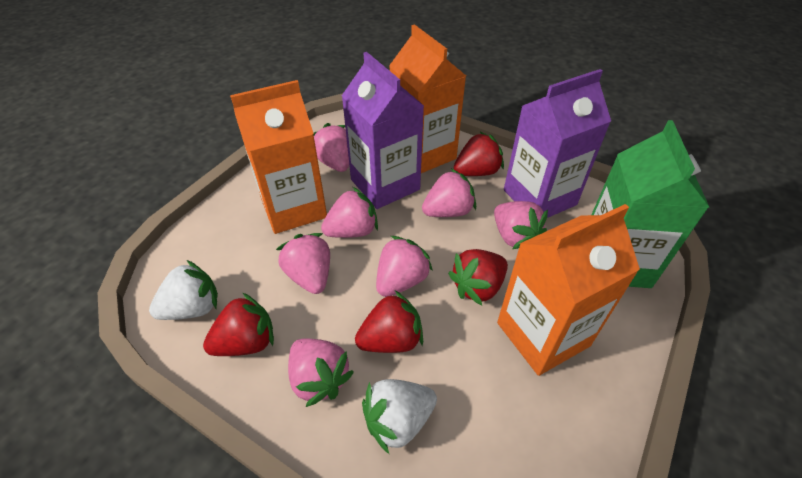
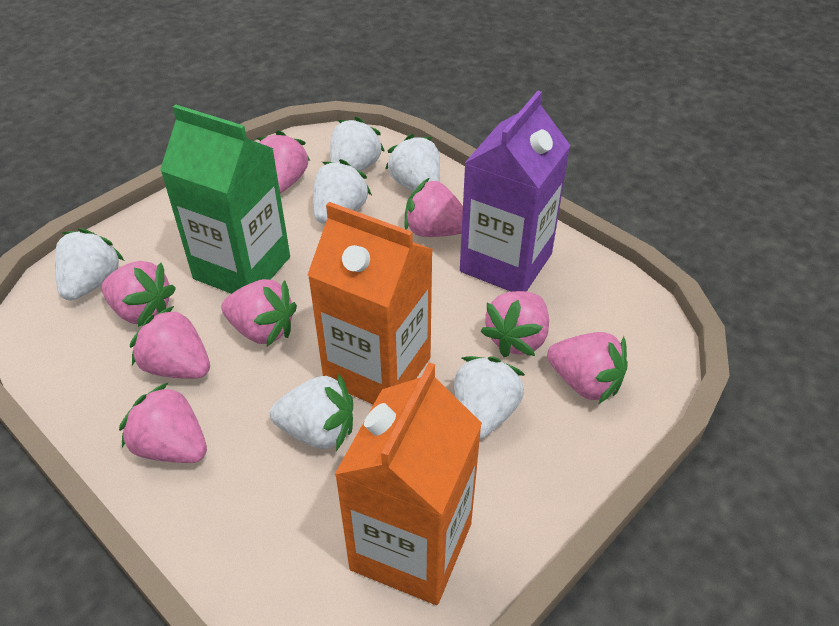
orange carton: [230,80,327,234] [389,24,466,173] [497,204,640,376] = 3 -> [307,202,433,405] [334,362,482,605] = 2
pink strawberry: [276,233,330,294] [288,338,354,407] [313,123,349,172] [321,187,378,238] [376,236,433,297] [422,169,476,217] [494,201,548,249] = 7 -> [101,261,176,327] [119,382,207,463] [130,306,210,379] [221,279,297,346] [257,131,310,193] [404,177,463,237] [481,291,549,357] [547,332,628,405] = 8
purple carton: [342,52,424,209] [504,69,611,218] = 2 -> [460,91,571,292] = 1
red strawberry: [203,292,274,356] [355,291,423,353] [448,249,508,305] [454,132,504,176] = 4 -> none = 0
white strawberry: [149,260,218,320] [362,379,437,454] = 2 -> [55,228,124,301] [270,374,353,451] [313,159,372,224] [330,117,385,171] [385,134,440,192] [454,356,525,439] = 6

